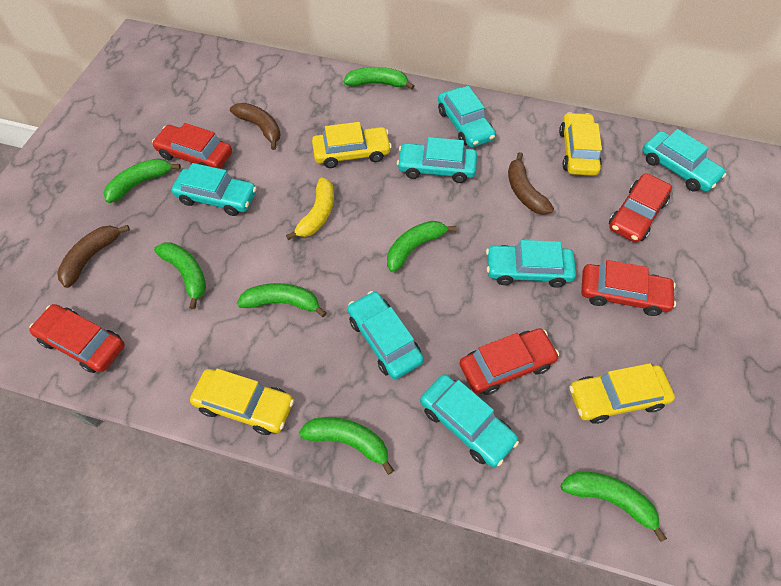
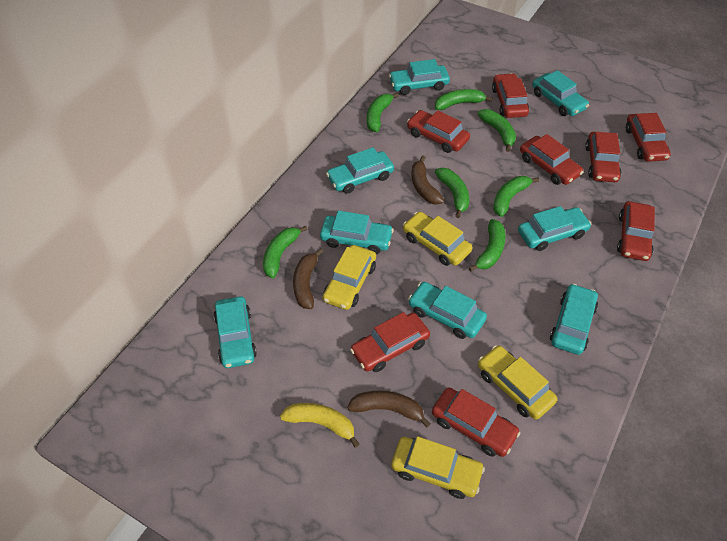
red car: [29,304,125,373] [152,123,232,169] [460,328,559,395] [581,260,676,316] [609,173,672,243] = 5 -> [350,312,430,372] [407,110,470,153] [432,387,520,457] [492,73,529,118] [520,134,583,185] [585,132,621,182] [617,201,655,261] [626,113,671,162] = 8
turquoise car: [171,163,257,216] [348,291,424,379] [397,137,477,183] [420,374,519,467] [438,86,496,148] [486,240,576,288] [642,129,726,192] = 7 -> [214,296,257,368] [320,211,394,254] [326,147,394,194] [389,59,450,95] [408,282,487,339] [518,206,591,251] [532,70,589,116] [550,284,598,355] = 8

